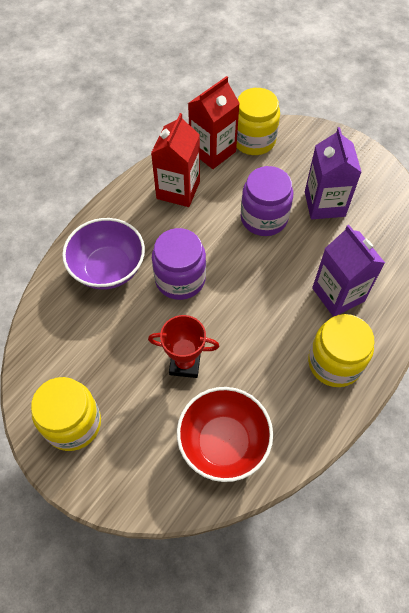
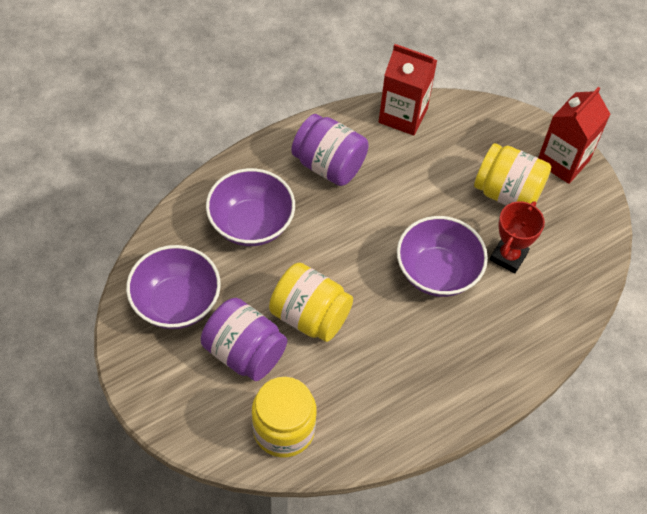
purple bowl: [62,218,145,289] = 1 -> [126,245,221,329] [206,168,295,246] [397,216,488,297] = 3
purple carton: [305,127,361,219] [312,225,385,317] = 2 -> none = 0
red bowl: [177,387,273,482] = 1 -> none = 0

